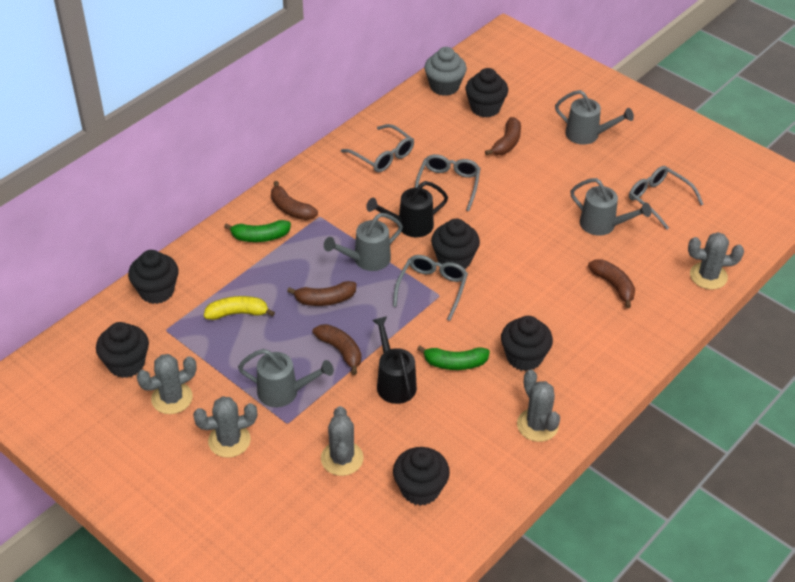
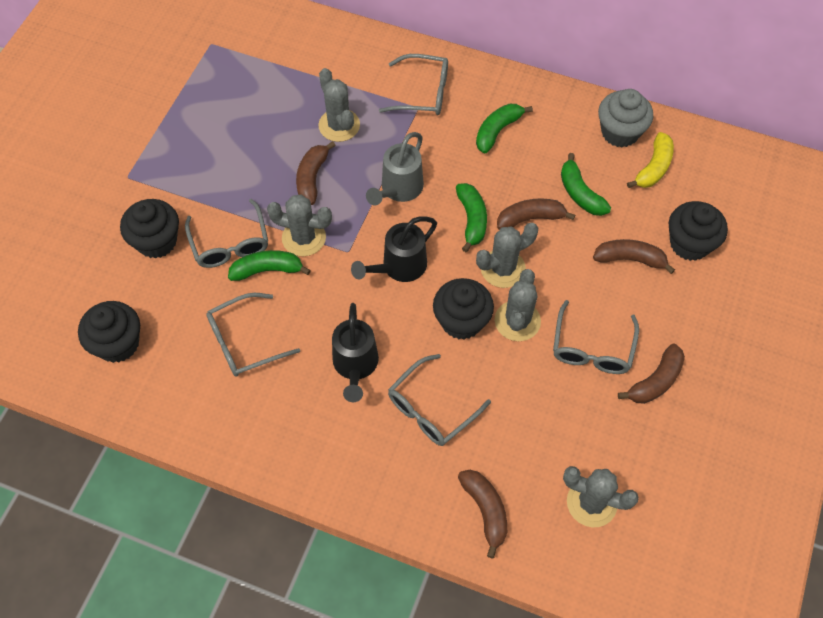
black cupcake: [96,322,149,378] [128,250,178,304] [393,447,450,506] [431,219,480,269] [465,68,508,117] [501,316,553,371] = 6 -> [78,301,140,363] [120,199,179,259] [433,278,494,340] [669,201,728,261] = 4
green banana: [224,220,291,242] [417,346,490,370] = 2 -> [228,250,311,281] [456,183,487,252] [476,103,533,154] [561,153,611,216] = 4
grey glasses: [341,124,414,172] [393,255,468,321] [415,154,481,211] [629,166,704,230] = 4 -> [185,199,268,268] [206,293,300,376] [379,54,448,115] [388,354,491,446] [553,300,639,374] = 5
grey watering can: [238,349,334,407] [324,213,403,271] [555,90,634,145] [570,178,651,236] = 4 -> [366,132,424,205] = 1

